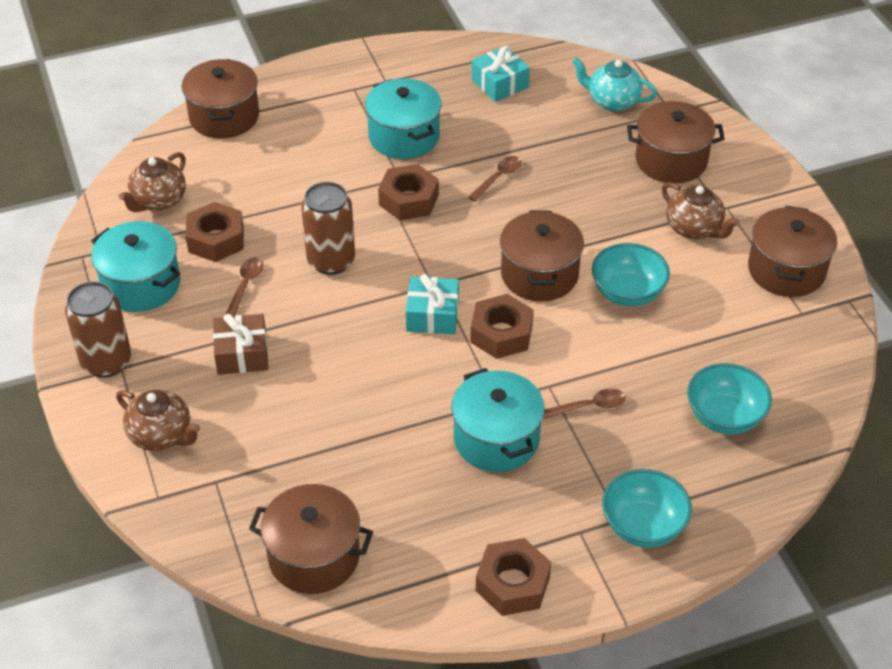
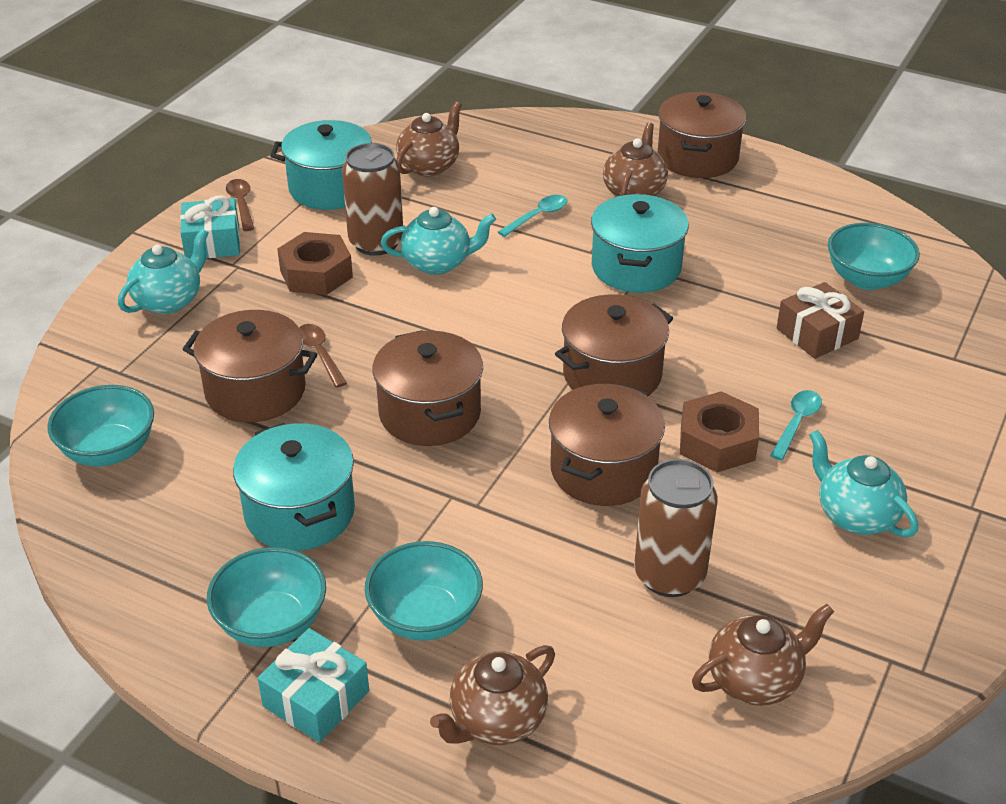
brown nut: [185,202,244,262] [378,164,439,221] [470,294,534,359] [476,538,551,616] = 4 -> [277,232,353,295] [680,391,759,472] = 2
brown spoon: [225,258,264,316] [468,156,522,201] [543,389,626,419] = 3 -> [226,179,254,231] [299,324,347,388] = 2
brown teapot: [116,390,200,451] [119,152,186,212] [662,182,740,239] = 3 -> [396,101,462,176] [430,645,555,745] [603,123,668,196] [692,604,834,706] = 4
turquoise bowl: [592,243,670,306] [602,469,692,548] [687,363,772,434] = 3 -> [47,385,154,466] [207,547,326,647] [365,541,483,641] [828,223,920,290] = 4
turquoise spoon: none = 0 -> [498,195,567,237] [770,390,822,460] = 2
turquoise teapot: [572,57,657,111] = 1 -> [118,229,209,314] [381,207,496,275] [809,430,918,537] = 3

